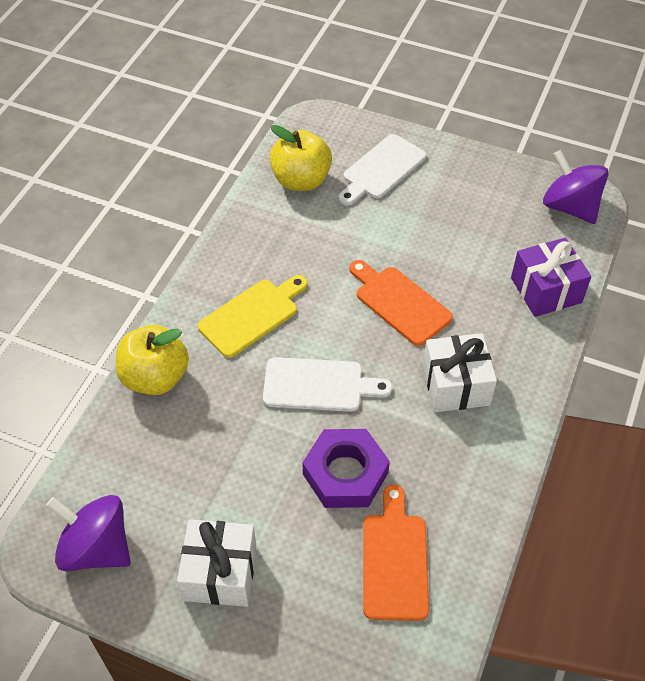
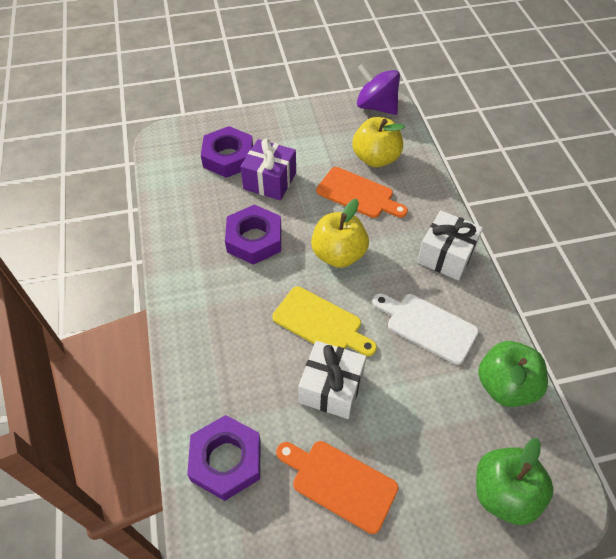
green apple: none = 0 -> [476,438,554,525] [478,341,548,407] = 2
purple nut: [302,429,390,508] = 1 -> [187,415,261,501] [201,126,253,178] [225,205,281,265] = 3
purple spinning top: [46,495,131,572] [543,150,608,224] = 2 -> [357,63,400,115] = 1
white cutting board: [263,357,392,412] [338,134,426,206] = 2 -> [372,293,479,365] = 1

